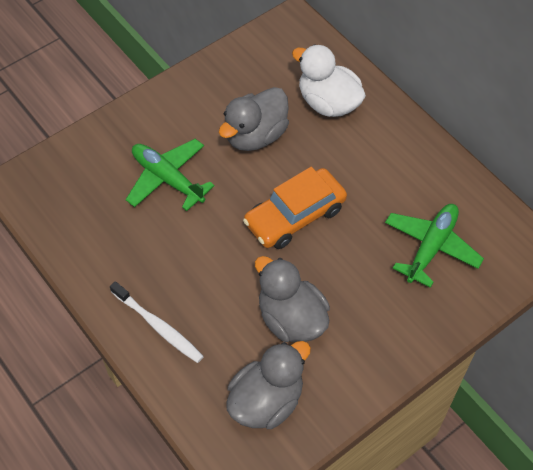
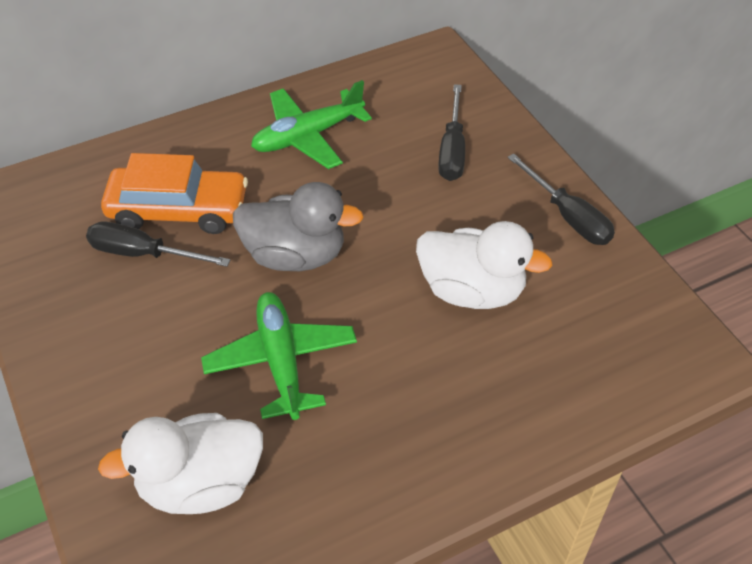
black screwdriver: none = 0 -> [86,221,230,267] [438,84,465,181] [507,153,615,245] = 3
grey duck: [219,87,289,151] [226,341,311,429] [255,256,330,342] = 3 -> [233,182,364,271] = 1
white duck: [292,44,366,117] = 1 -> [98,413,263,514] [416,221,552,309] = 2
white toothbrush: [110,281,204,363] = 1 -> none = 0

